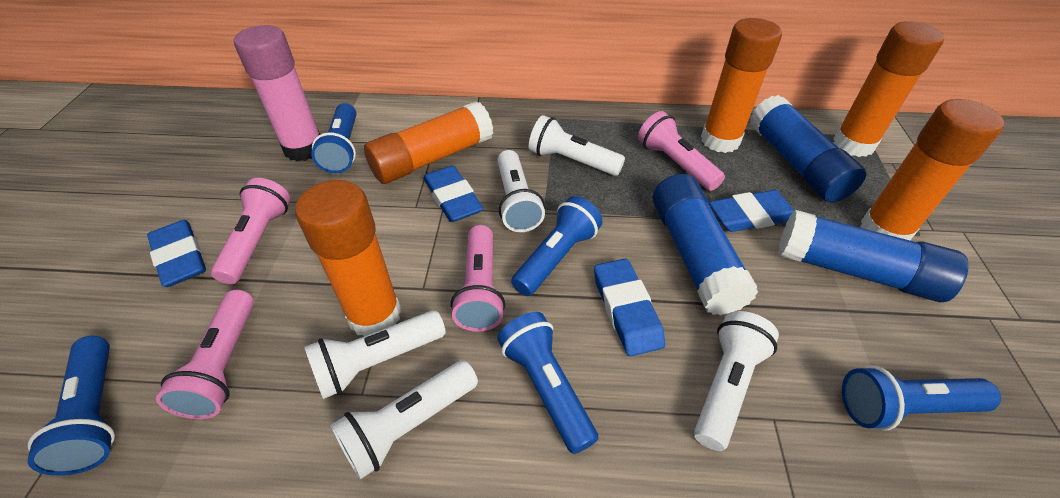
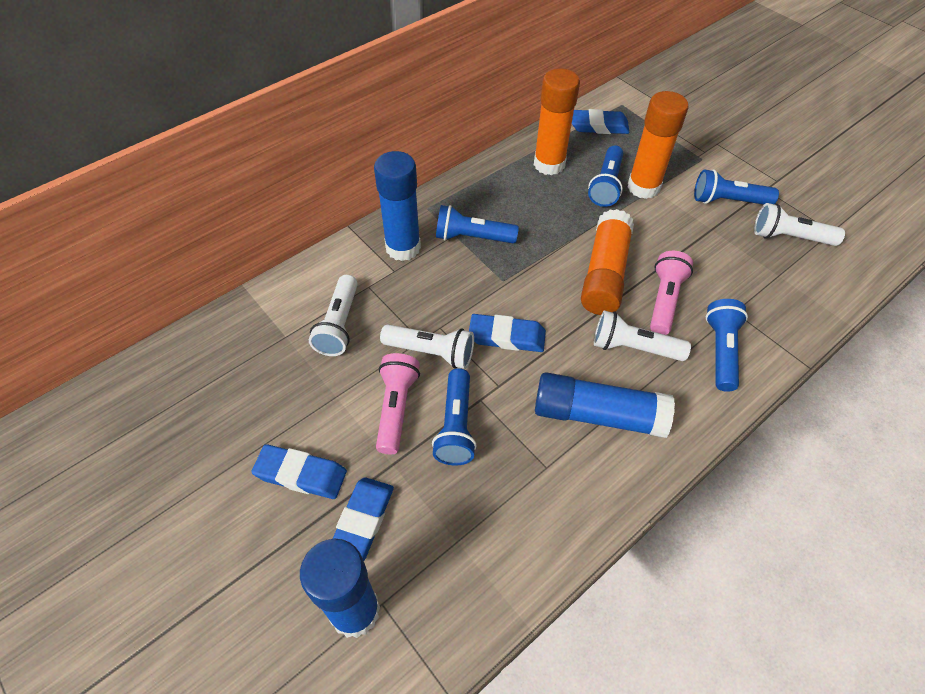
orange glue stick: [295,180,401,336] [364,101,493,184] [701,18,782,153] [833,21,944,157] [860,99,1004,240] = 5 -> [534,68,580,175] [581,209,634,315] [627,91,689,199] = 3
pink flashlight: [156,290,254,419] [211,178,290,284] [451,225,505,332] [638,111,725,191] = 4 -> [376,353,420,454] [650,251,693,335] = 2
pink glue stick: [234,25,320,161] = 1 -> none = 0
white flashlight: [304,310,446,399] [331,360,478,480] [497,150,545,232] [529,115,625,176] [694,311,779,451] = 5 -> [309,275,358,356] [380,324,474,369] [594,310,691,361] [754,203,845,246] = 4

